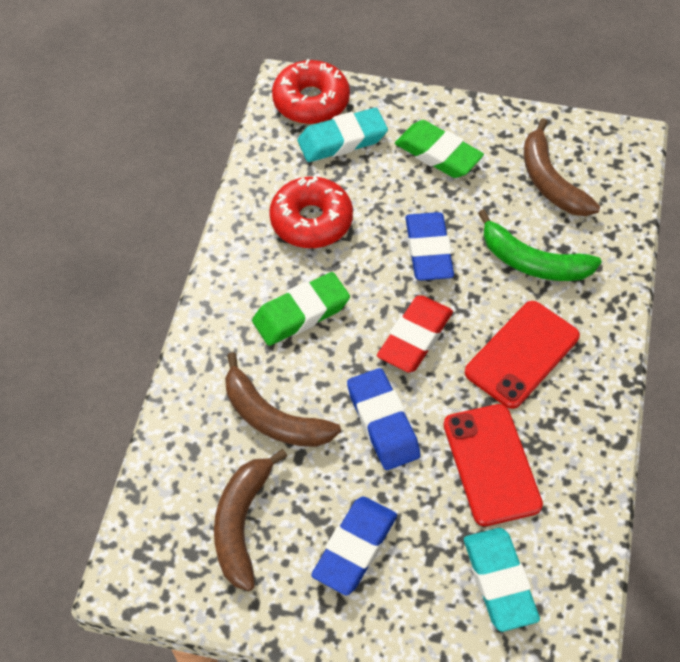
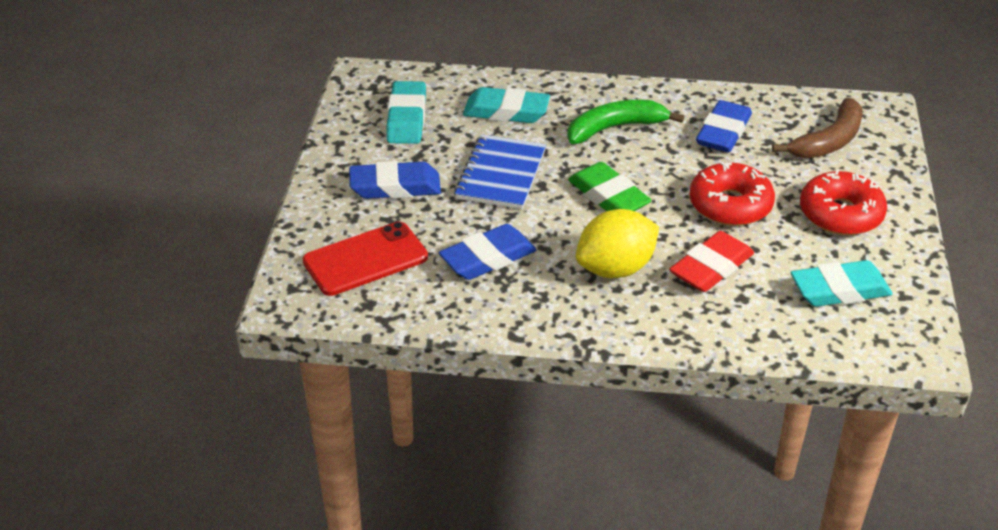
blue notebook: none = 0 -> [454,134,546,209] = 1
brown banana: [214,449,287,591] [225,352,341,447] [524,118,600,216] = 3 -> [772,98,863,158] = 1
green eraser: [252,272,350,346] [395,120,484,178] = 2 -> [568,162,652,211] = 1
red phone: [443,404,543,526] [465,301,580,409] = 2 -> [303,222,428,296] = 1
turquoise eraser: [297,108,388,162] [464,528,540,632] = 2 -> [386,81,426,144] [463,87,550,123] [791,260,892,307] = 3
yellow lemon: none = 0 -> [576,209,659,278] = 1

